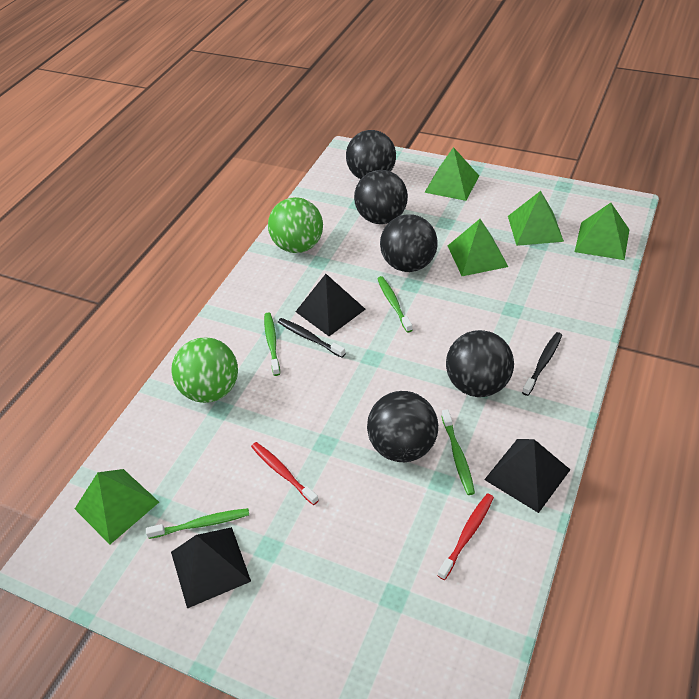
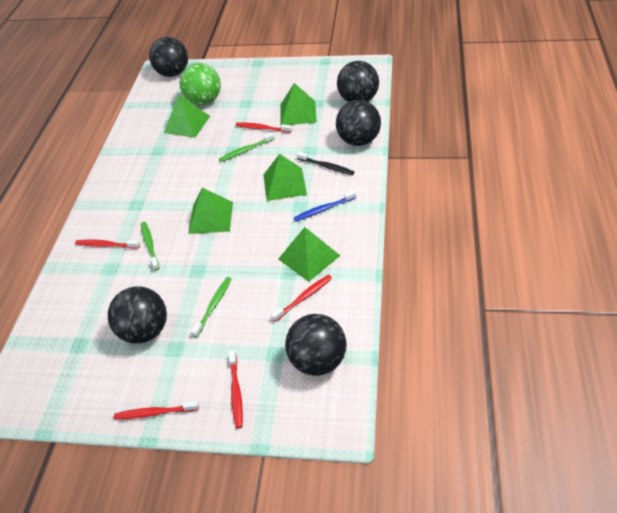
black pyramid: [171,527,251,608] [295,274,366,336] [484,439,571,513] = 3 -> none = 0
black toothbrush: [278,318,346,358] [522,332,562,396] = 2 -> [296,152,354,175] = 1
blue toothbrush: none = 0 -> [294,190,356,222] = 1
green ball: [172,337,238,403] [268,197,323,253] = 2 -> [179,63,221,105] = 1
green toothbrush: [146,508,249,539] [264,312,280,376] [377,276,413,333] [442,409,475,495] = 4 -> [141,222,160,270] [191,277,232,337] [219,132,275,162] = 3
red toothbrush: [251,442,319,505] [438,493,494,580] = 2 -> [75,240,140,249] [114,401,199,420] [229,350,243,429] [236,123,292,133] [271,275,332,322] = 5

